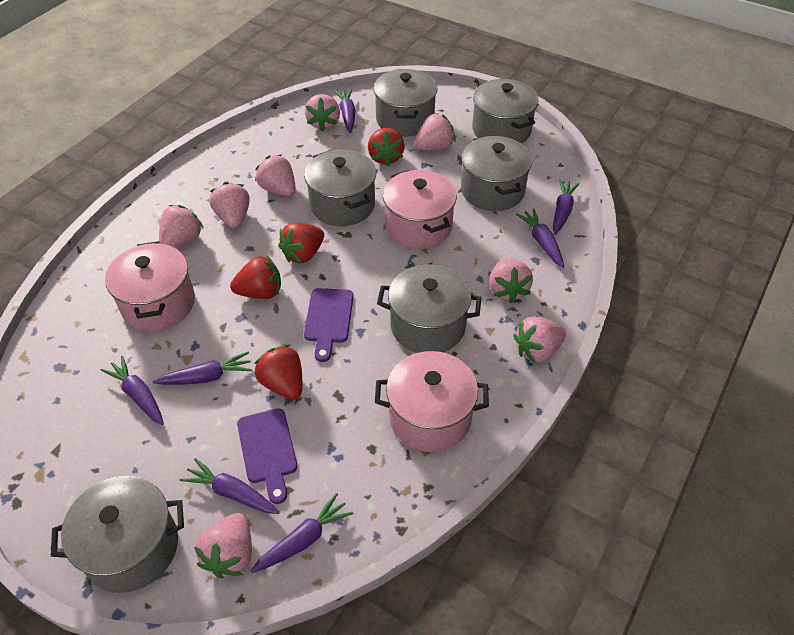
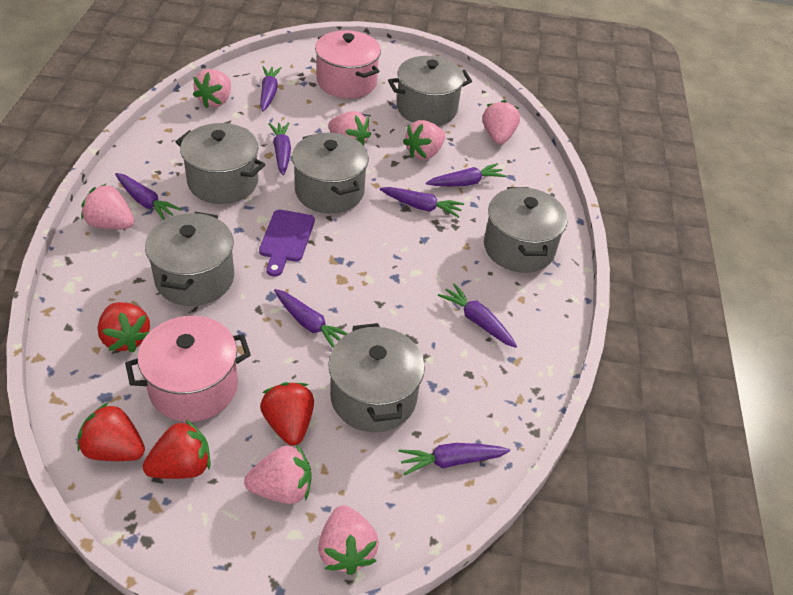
pink pot: [105,241,195,331] [375,351,489,452] [383,170,457,249] = 3 -> [125,316,251,422] [315,30,381,99] = 2
pink strawberry: [159,205,203,248] [194,513,252,578] [209,182,250,228] [255,154,296,196] [305,94,340,132] [414,113,456,151] [489,258,533,304] [513,316,566,363] = 8 -> [81,183,134,229] [193,69,231,108] [244,444,312,504] [318,505,379,575] [328,111,371,146] [403,120,445,160] [482,100,520,144] = 7
purple carrot: [101,356,164,425] [152,352,253,385] [180,458,280,514] [251,493,354,573] [334,89,356,133] [516,208,564,268] [553,179,579,235] = 7 -> [115,173,182,220] [260,66,282,111] [269,122,291,175] [274,289,348,348] [380,187,464,218] [399,443,510,475] [426,163,506,186] [438,283,517,348] = 8
purple cutting board: [237,408,298,504] [304,288,354,362] = 2 -> [259,210,315,277] = 1

